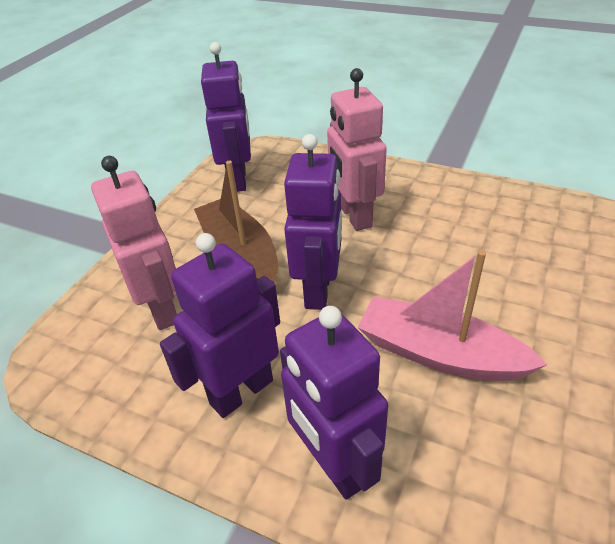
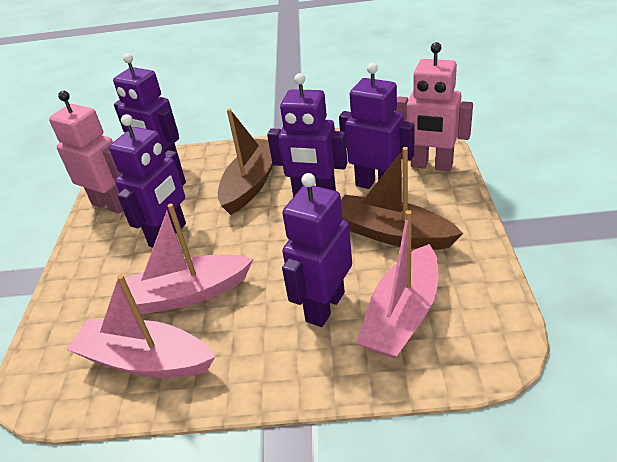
brown boat: [194,161,278,282] = 1 -> [218,109,273,215] [341,147,463,250] = 2
pink boat: [358,250,548,381] = 1 -> [67,274,215,378] [115,204,253,315] [357,210,438,359] = 3
purple robot: [160,233,280,418] [201,42,251,192] [280,306,388,500] [284,134,342,310] = 4 -> [109,114,186,248] [113,53,181,164] [267,73,348,197] [282,173,352,327] [339,63,415,189] = 5

